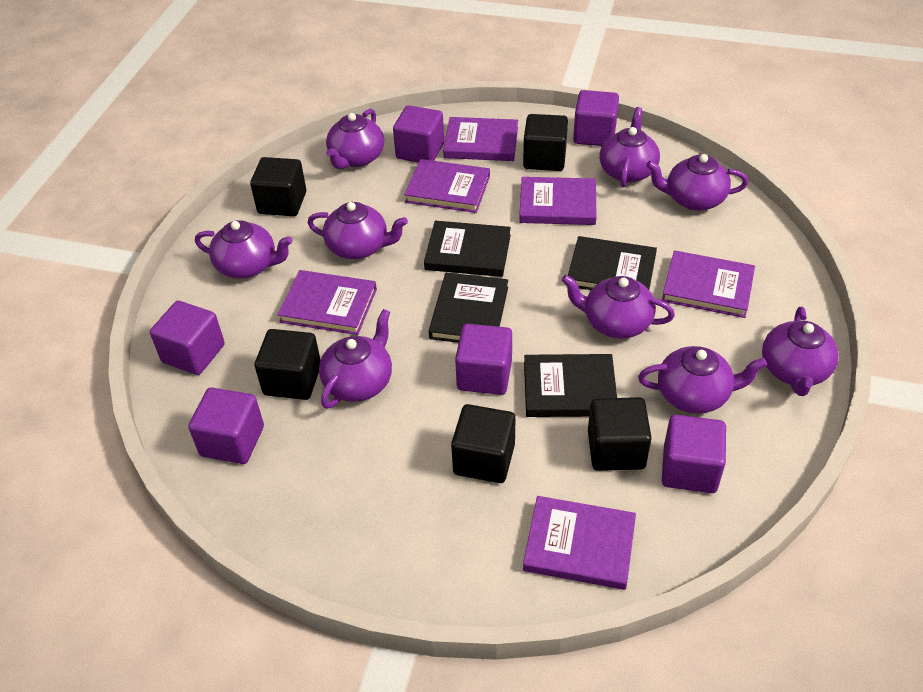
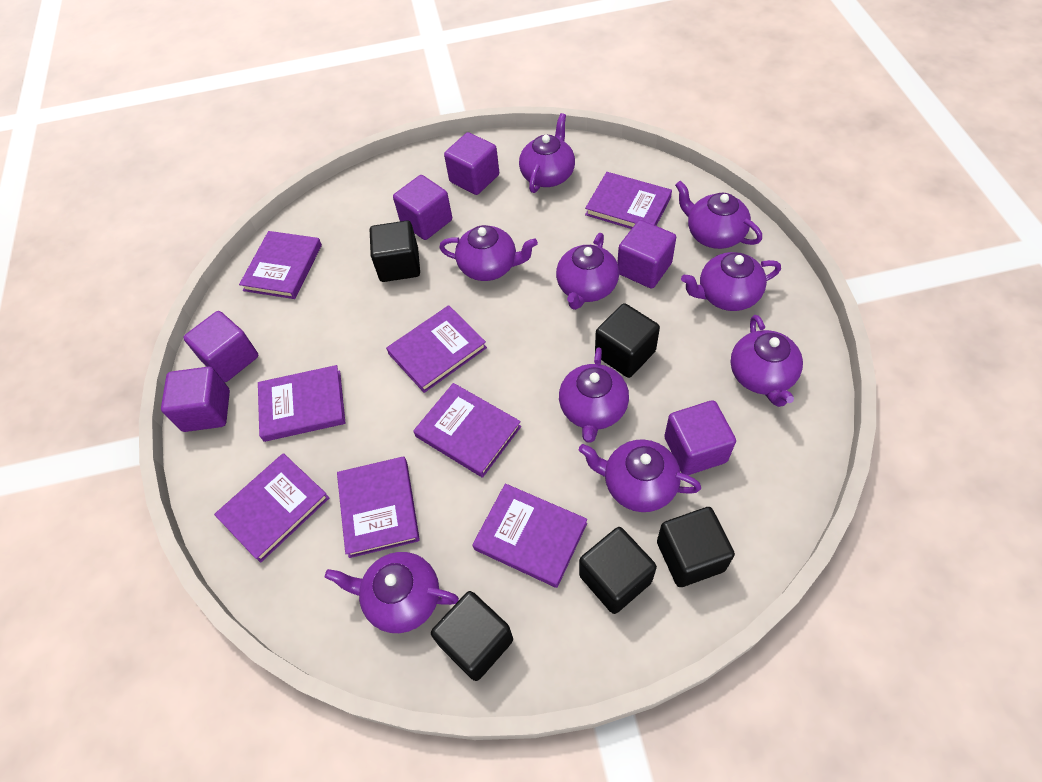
black book: [424,221,511,277] [429,272,508,343] [524,354,617,417] [568,236,657,290] = 4 -> none = 0
purple book: [278,270,377,335] [404,159,490,213] [443,117,518,161] [519,177,597,225] [523,496,636,590] [662,250,755,318] = 6 -> [214,453,329,563] [239,231,322,299] [258,365,345,442] [337,456,420,558] [386,305,487,393] [413,383,521,478] [472,484,587,588] [585,172,672,229] = 8

